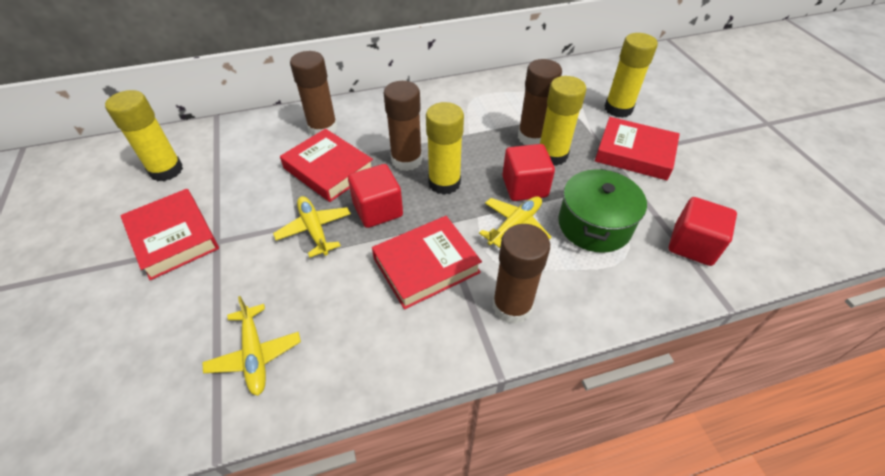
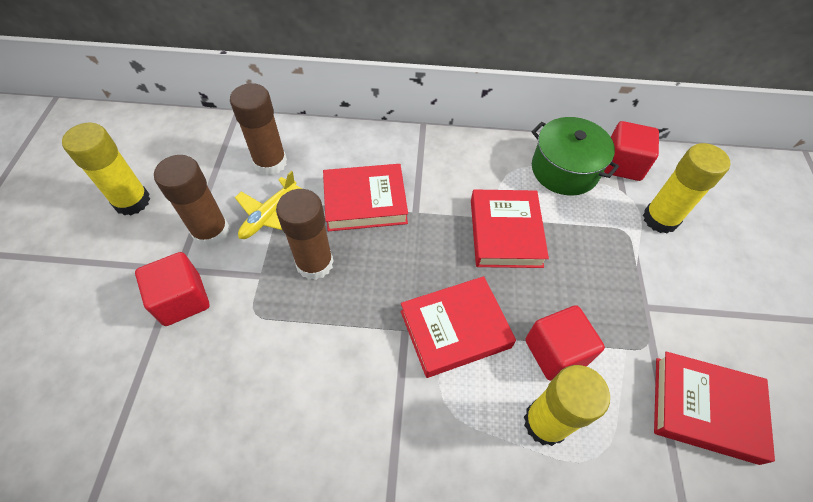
brown glue stick: [290,51,338,136] [383,81,422,171] [492,224,550,324] [518,59,562,145] = 4 -> [154,155,229,247] [230,83,287,176] [276,189,334,280] = 3
yellow glue stick: [105,90,183,181] [426,102,464,195] [540,76,586,166] [604,33,658,118] = 4 -> [62,122,150,215] [524,365,610,446] [643,143,730,234] = 3
yellow plane: [202,296,301,396] [273,196,351,258] [479,196,551,248] = 3 -> [235,171,302,239] = 1

